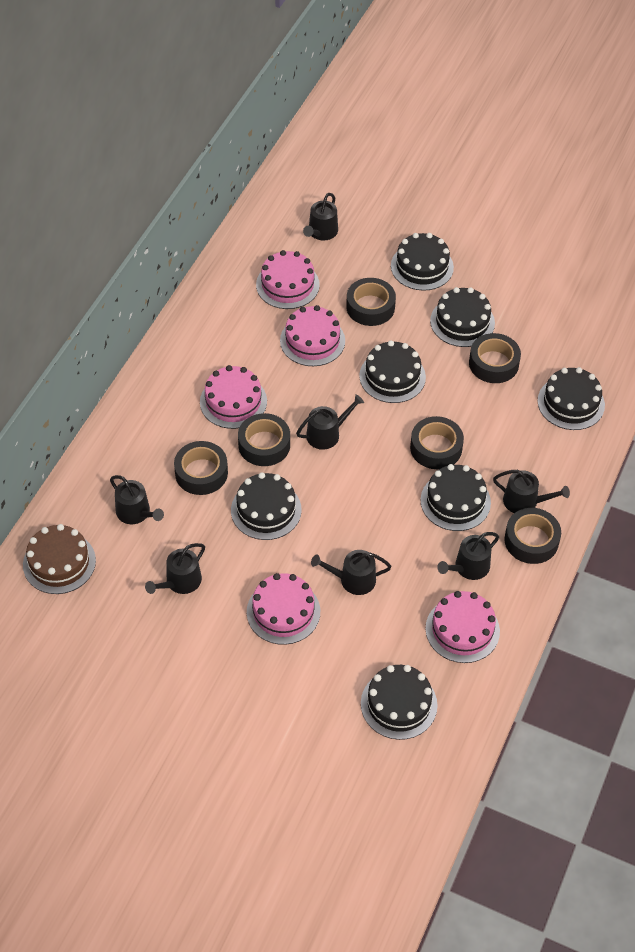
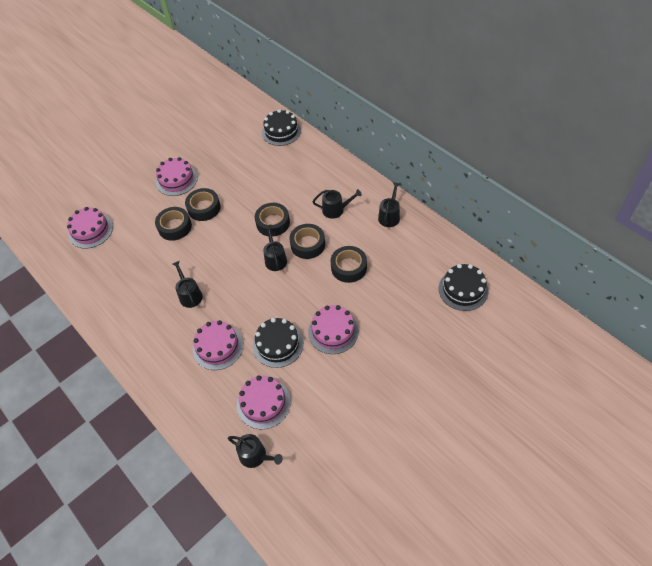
black cake: [231,472,302,540] [359,340,426,403] [361,665,438,740] [391,233,454,291] [421,464,491,531] [430,287,495,347] [538,367,605,430] = 7 -> [253,318,303,368] [262,109,301,146] [439,264,489,311] = 3
black tape: [174,441,228,495] [238,413,290,466] [346,278,396,326] [410,416,464,469] [469,333,521,383] [504,508,561,564] = 6 -> [155,207,192,241] [185,188,221,221] [255,203,290,237] [289,224,325,259] [330,246,367,283] = 5
black watering can: [110,475,164,524] [145,543,205,594] [296,394,364,450] [303,193,338,241] [311,550,391,595] [437,532,499,580] [493,470,570,513] = 7 -> [173,261,203,308] [228,434,283,468] [263,224,287,271] [313,189,362,219] [378,182,400,227] = 5
brown cake: [23,524,96,594] = 1 -> none = 0

